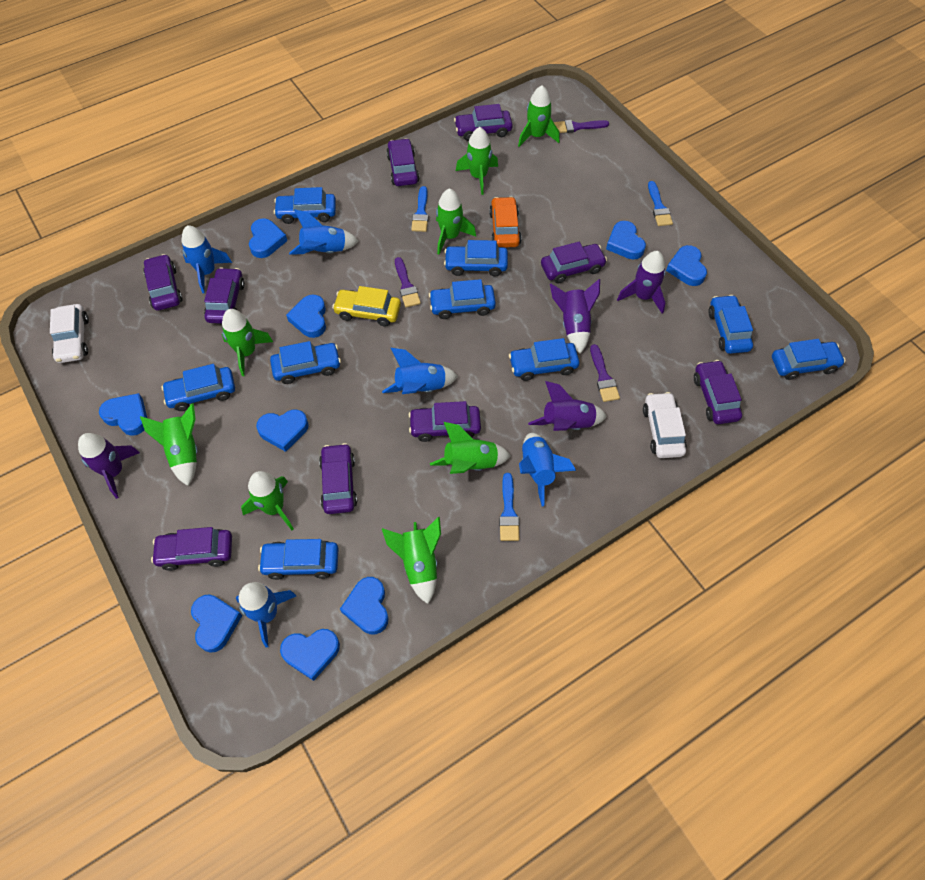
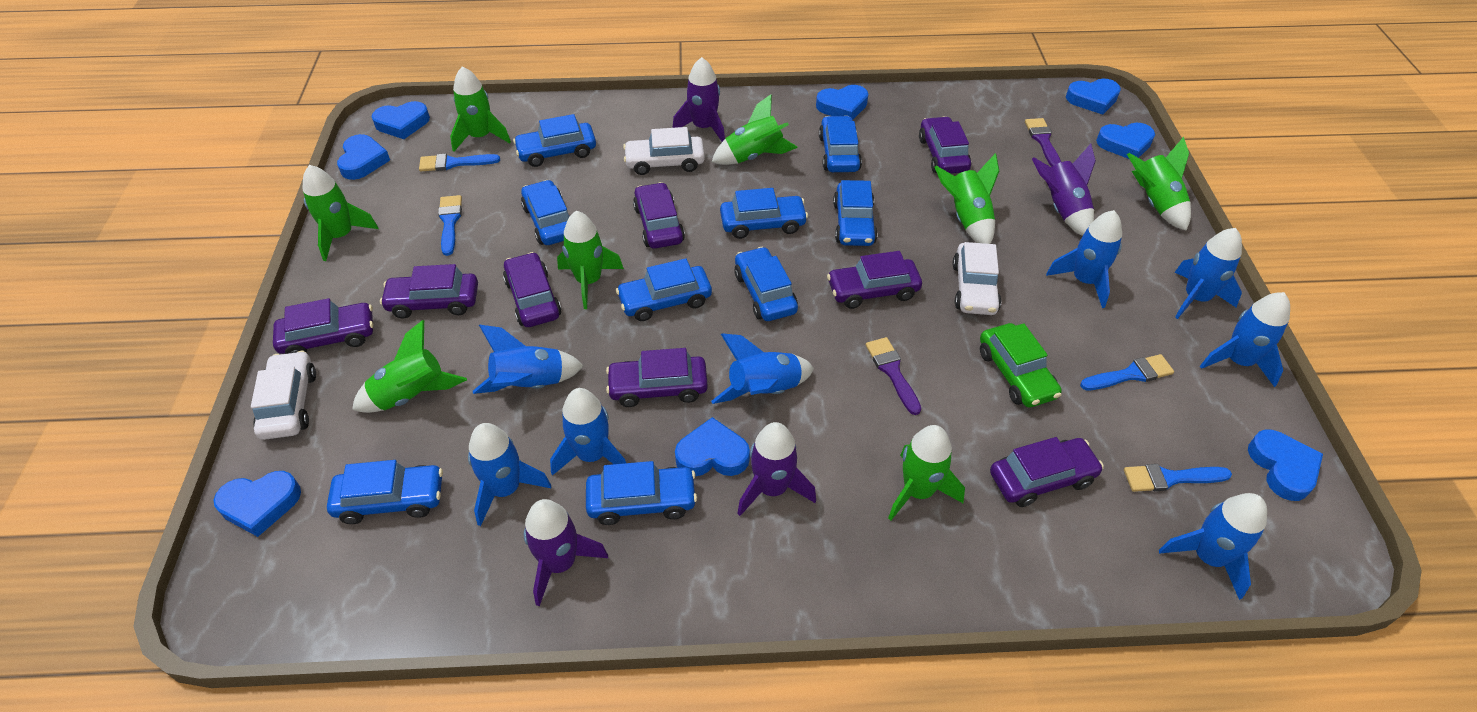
blue brush: [411,186,429,232] [499,473,520,541] [648,181,673,226] = 3 -> [419,154,500,171] [438,195,462,256] [1080,354,1174,390] [1124,464,1232,492] = 4
blue heart: [99,393,147,436] [191,594,242,653] [249,218,287,258] [256,409,309,452] [280,629,340,681] [286,295,326,338] [340,577,388,634] [606,221,646,259] [666,245,707,286] = 9 -> [214,471,301,537] [337,134,390,180] [372,101,430,139] [675,417,750,476] [816,85,868,120] [1066,79,1121,115] [1096,123,1155,159] [1248,430,1323,501] = 8
blue rocket: [181,225,232,293] [236,582,296,647] [289,209,359,255] [382,348,458,394] [519,433,576,506] = 5 -> [468,423,551,526] [473,325,583,394] [550,388,626,476] [711,333,814,404] [1046,210,1122,308] [1159,493,1267,600] [1174,228,1242,319] [1200,292,1290,387] = 8
green car: none = 0 -> [980,323,1062,407] = 1
orange car: [489,197,522,248] = 1 -> none = 0
purple brush: [395,257,421,307] [554,120,609,133] [590,344,620,402] = 3 -> [866,337,921,415] [1025,118,1061,167] = 2
purple car: [143,254,183,311] [151,527,232,571] [204,267,245,324] [319,443,357,514] [386,138,420,186] [409,401,481,442] [454,104,513,141] [541,242,607,283] [694,360,742,424] = 9 -> [273,298,373,354] [380,264,478,319] [503,252,561,327] [606,348,708,407] [633,182,685,249] [827,251,922,309] [919,116,971,174] [990,437,1104,507] = 8
white car: [50,304,89,363] [643,392,687,458] = 2 -> [251,351,316,440] [623,127,705,175] [953,242,1001,315] = 3
yellow car: [332,286,401,326] = 1 -> none = 0

